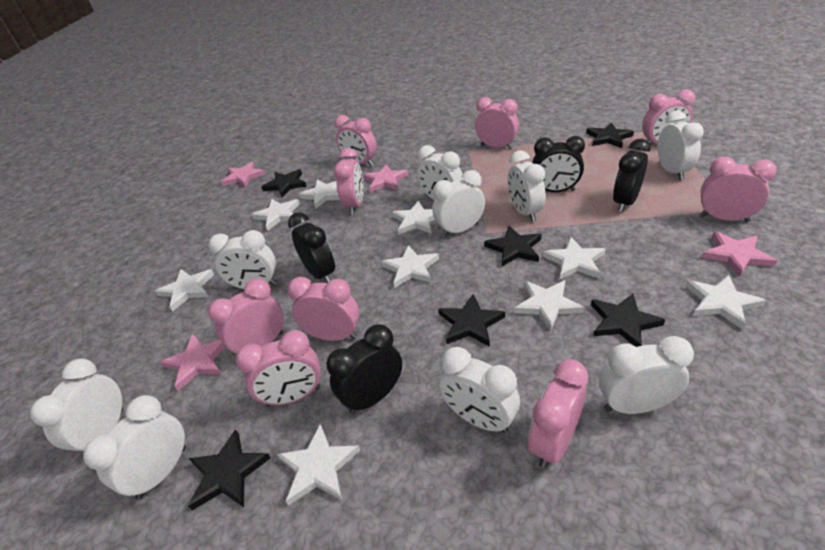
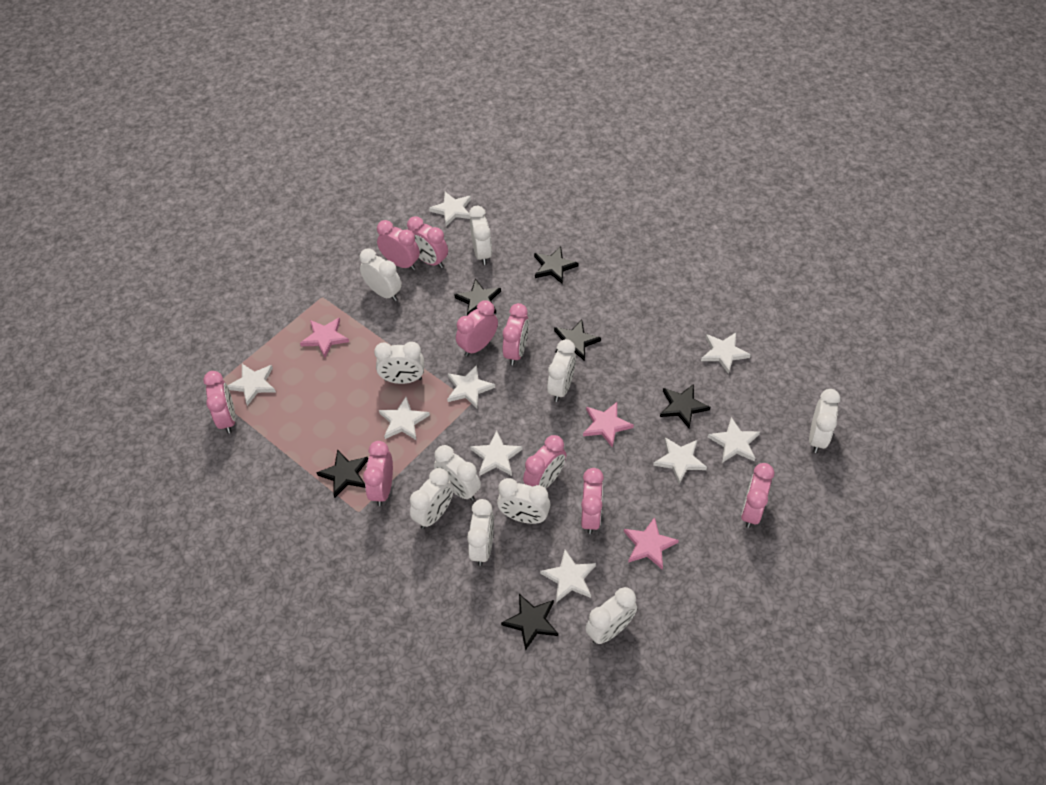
black clock: [288,212,335,283] [326,324,402,414] [532,136,585,192] [613,139,651,212] = 4 -> none = 0
pink star: [160,334,225,391] [221,162,265,188] [363,164,409,193] [701,231,777,277] = 4 -> [300,318,349,358] [583,402,634,448] [624,517,679,570] = 3
white clock: [30,359,123,451] [83,395,186,500] [208,230,277,289] [417,145,464,200] [432,170,485,237] [440,347,520,433] [508,150,546,222] [599,336,694,414] [658,110,704,180] = 9 -> [360,248,402,301] [374,342,424,384] [410,468,454,529] [434,445,481,501] [467,499,494,566] [469,206,492,265] [497,478,550,524] [547,339,576,402] [585,587,637,644] [809,389,840,453] = 10

